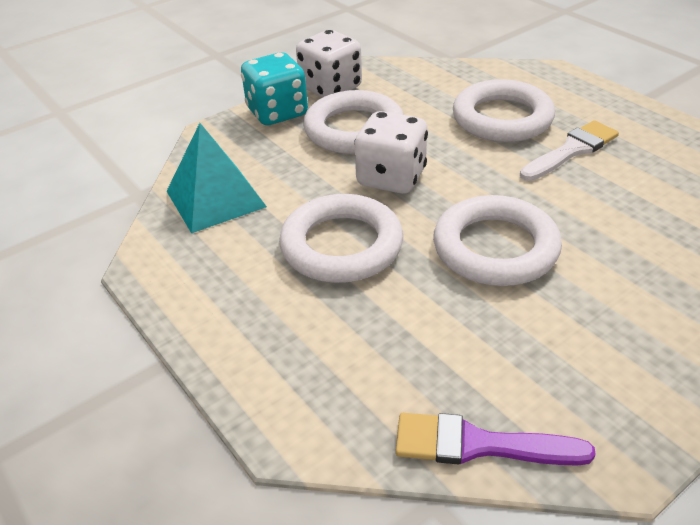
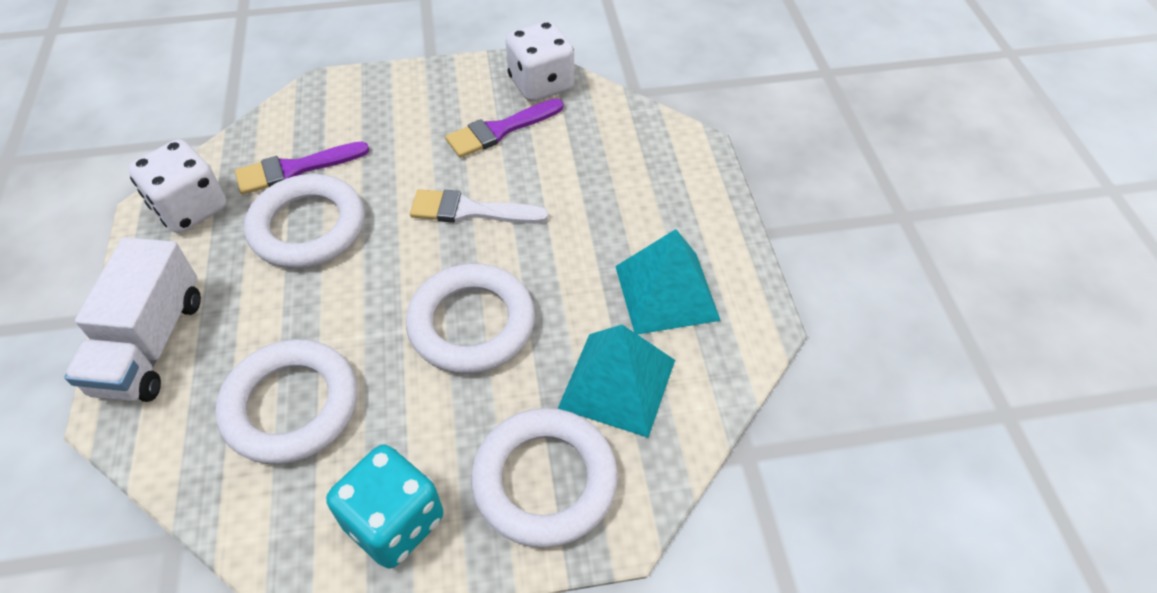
purple brush: [396,413,596,466] = 1 -> [235,141,369,195] [445,99,563,158] = 2
turquoise pyramid: [167,123,267,233] = 1 -> [558,325,675,438] [615,229,721,335] = 2
white truck: none = 0 -> [64,237,201,402] = 1

